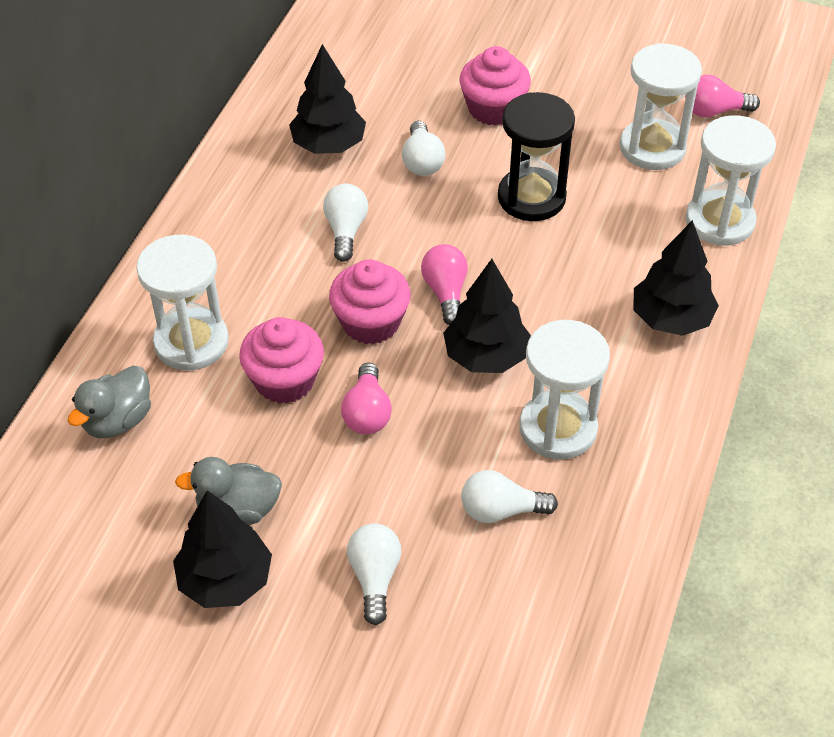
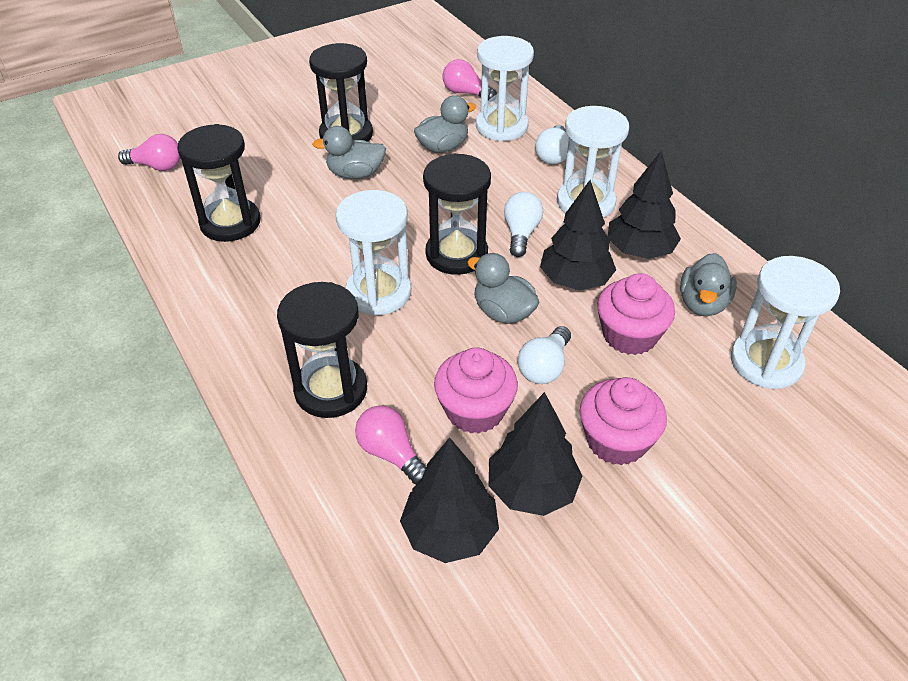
black hourglass: [498,92,575,221] = 1 -> [177,124,260,242] [277,282,367,418] [309,43,373,142] [423,153,491,275] = 4
grey duck: [68,366,151,438] [175,457,282,525] = 2 -> [312,126,386,179] [414,95,476,153] [467,253,539,324] [680,253,737,316] = 4
white light bulb: [323,184,368,262] [347,523,401,625] [402,121,446,176] [461,470,558,523] = 4 -> [504,192,543,257] [518,326,571,384] [535,125,569,164] = 3

